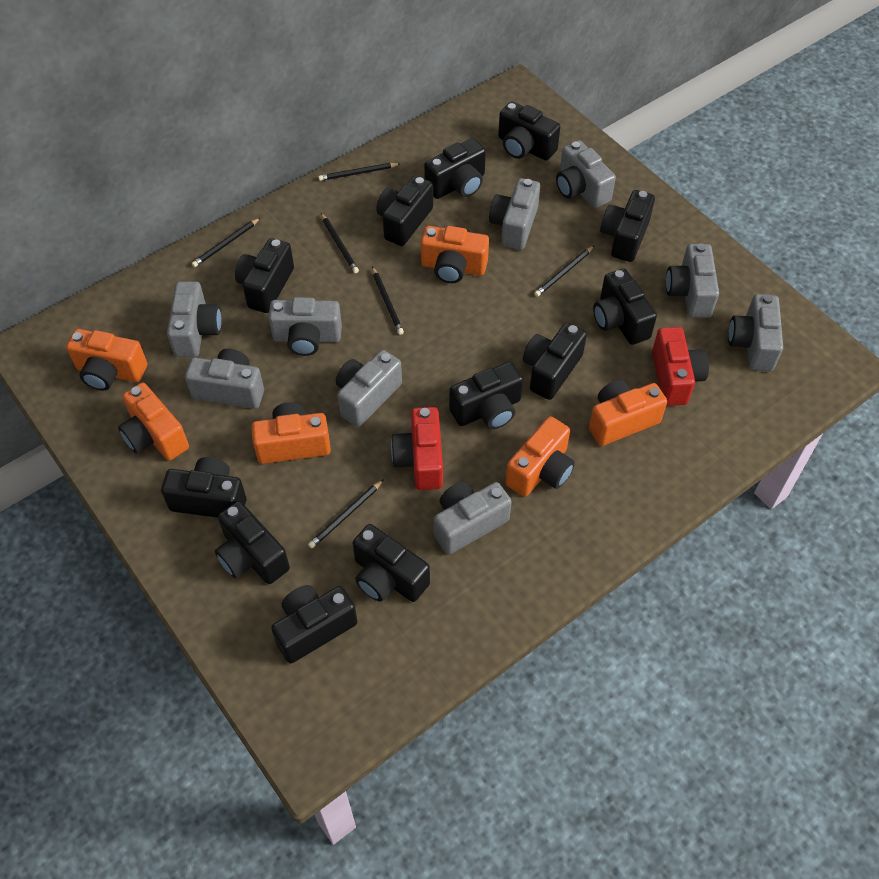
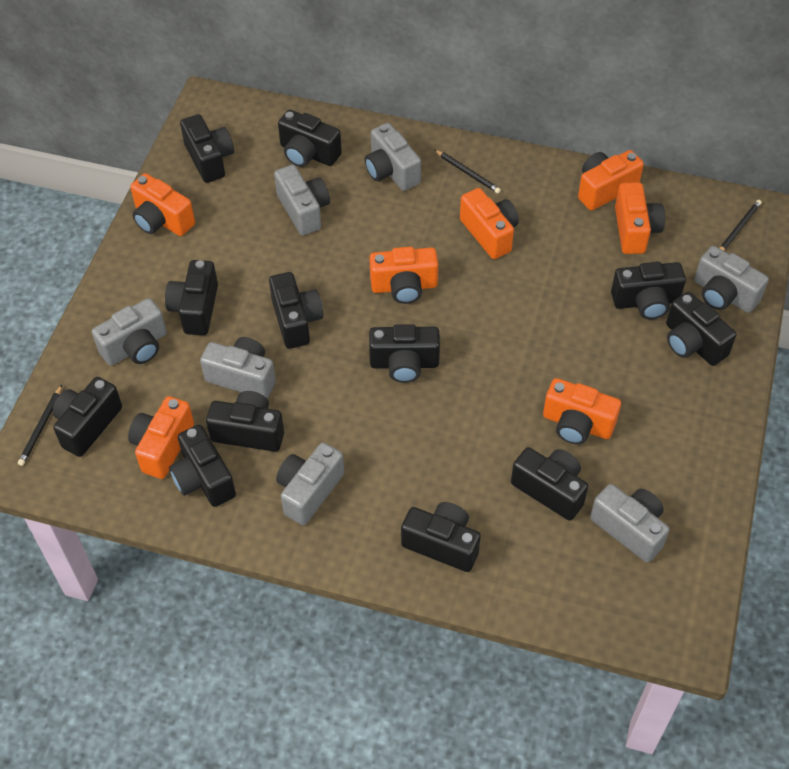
black pencil: [192,218,260,267] [308,479,384,548] [318,163,401,181] [321,213,359,273] [372,267,404,335] [534,246,594,297] = 6 -> [18,385,62,466] [435,150,501,193] [720,200,762,251] = 3
grey camera: [167,281,222,357] [185,349,264,409] [268,297,342,356] [336,350,402,427] [434,482,512,555] [489,178,540,250] [556,140,616,208] [666,243,719,318] [728,294,783,371] = 9 -> [92,298,167,366] [200,337,276,398] [274,165,330,236] [276,442,344,525] [365,123,421,191] [590,484,670,563] [694,246,769,313] = 7
orange camera: [66,329,147,391] [118,383,189,461] [251,402,331,464] [421,226,489,283] [505,416,575,497] [589,380,667,446] = 6 -> [128,396,194,479] [130,173,195,236] [369,247,438,304] [460,188,519,259] [543,378,621,445] [578,150,644,211] [615,182,665,254] = 7
red camera: [391,407,443,490] [652,327,709,406] = 2 -> none = 0

